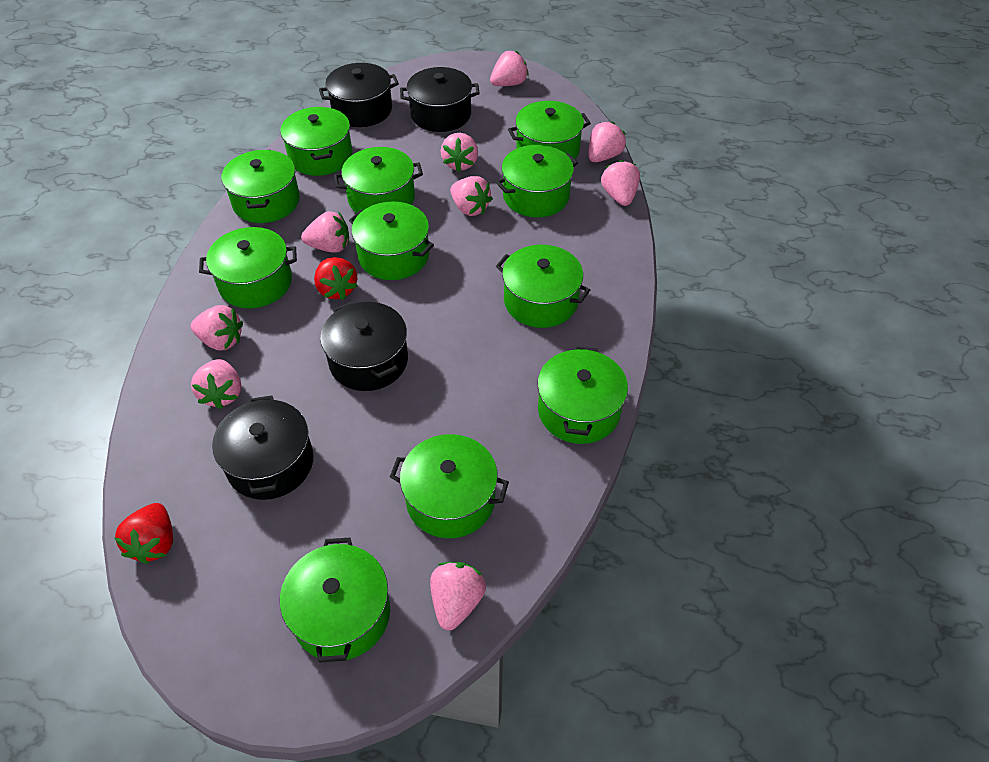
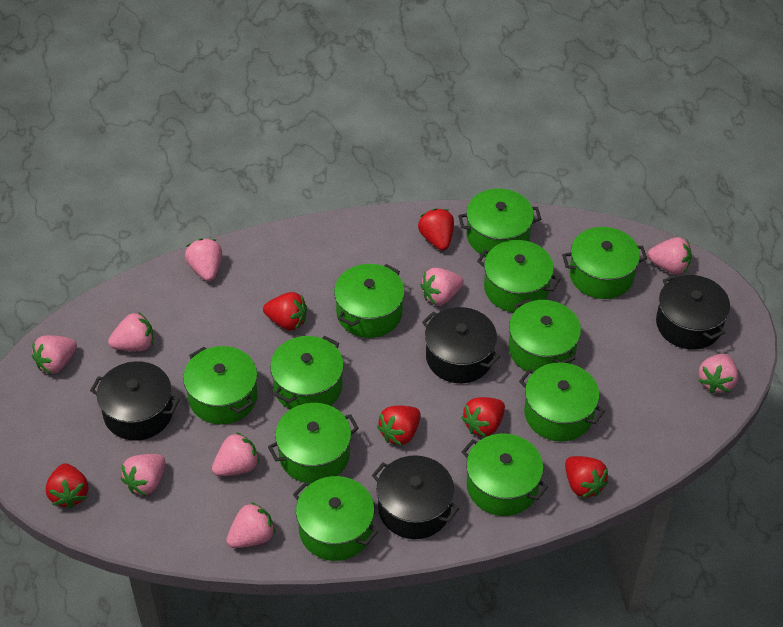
red strawberry: [114,503,173,564] [314,257,358,300] = 2 -> [46,463,88,509] [263,292,307,331] [377,405,421,446] [418,208,454,250] [461,397,505,437] [565,456,608,498] = 6

